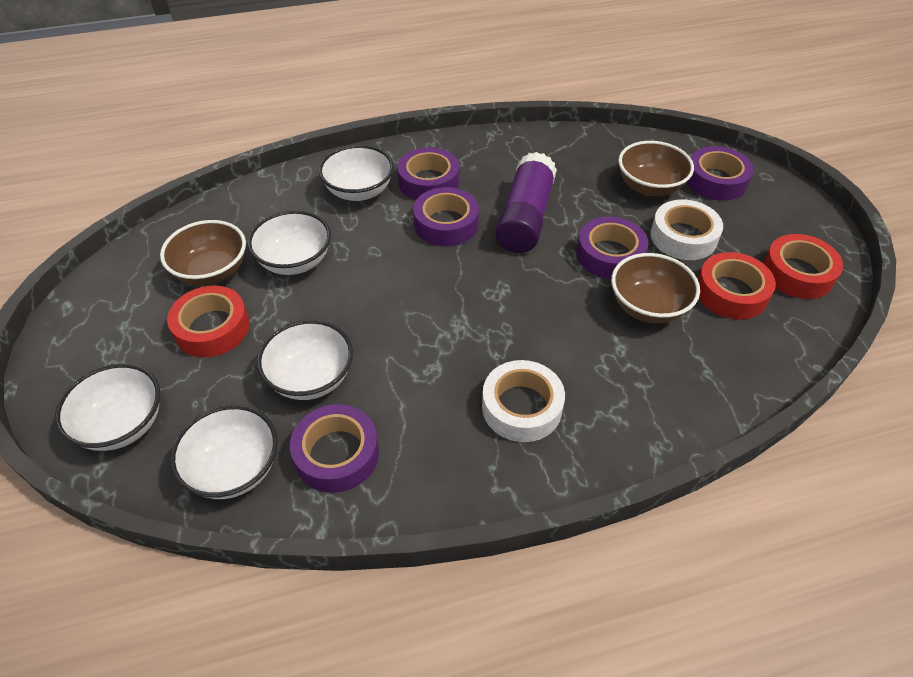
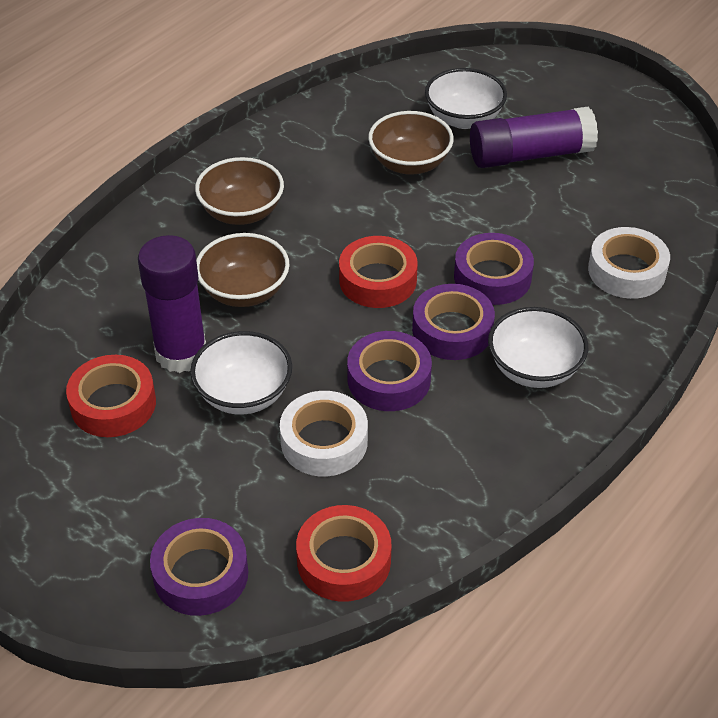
purple glue stick: [495,152,557,253] = 1 -> [138,235,206,373] [470,106,598,168] = 2
purple tape: [290,404,379,493] [397,147,459,200] [413,187,479,246] [577,217,649,279] [686,146,754,201] = 5 -> [150,518,248,616] [347,331,432,411] [412,284,495,360] [454,233,534,305] = 4
white bowl: [55,363,160,451] [170,405,278,499] [247,210,331,275] [257,320,353,400] [319,145,394,201] = 5 -> [190,331,292,415] [425,68,507,129] [488,307,588,388] = 3

